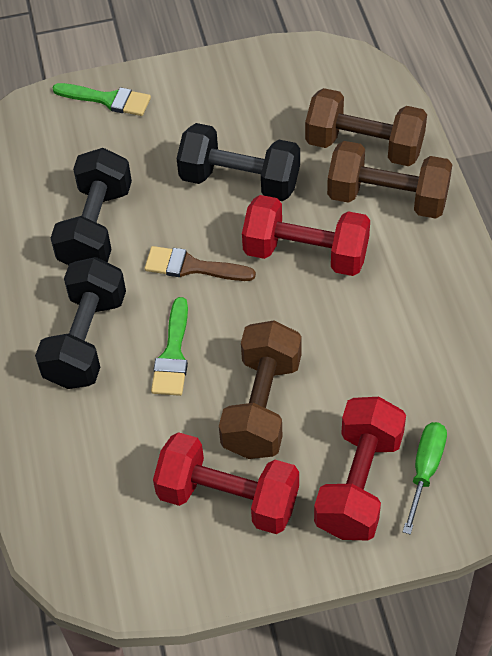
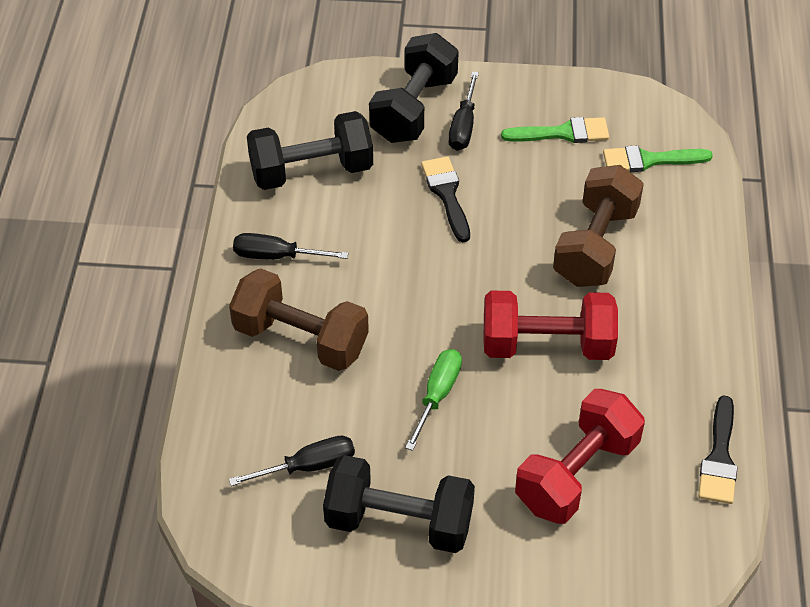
black brush: none = 0 -> [421,156,470,242] [698,395,738,504] = 2
black screwdriver: none = 0 -> [229,436,355,486] [233,233,348,260] [448,71,479,151] = 3
brown brush: [145,246,256,281] = 1 -> none = 0
brown dumbbell: [219,320,302,459] [305,88,427,166] [327,141,452,219] = 3 -> [229,268,369,371] [553,165,644,287] = 2
red dumbbell: [153,432,299,534] [242,195,370,276] [314,397,406,540] = 3 -> [483,291,618,360] [515,389,645,524] = 2

